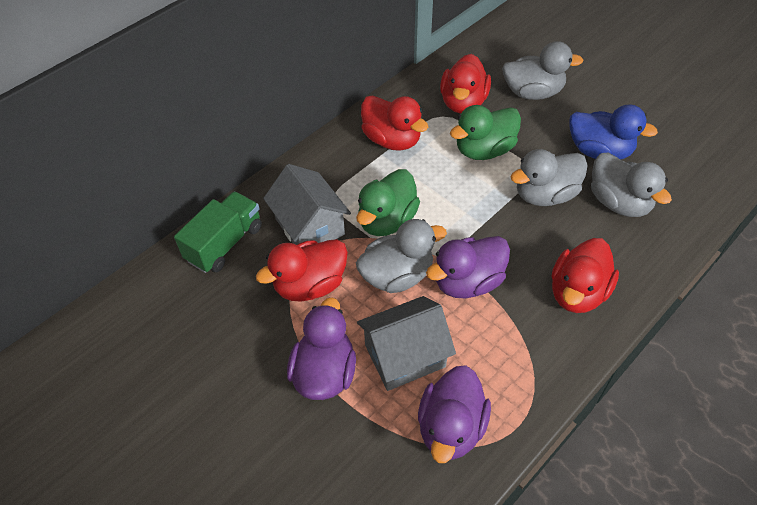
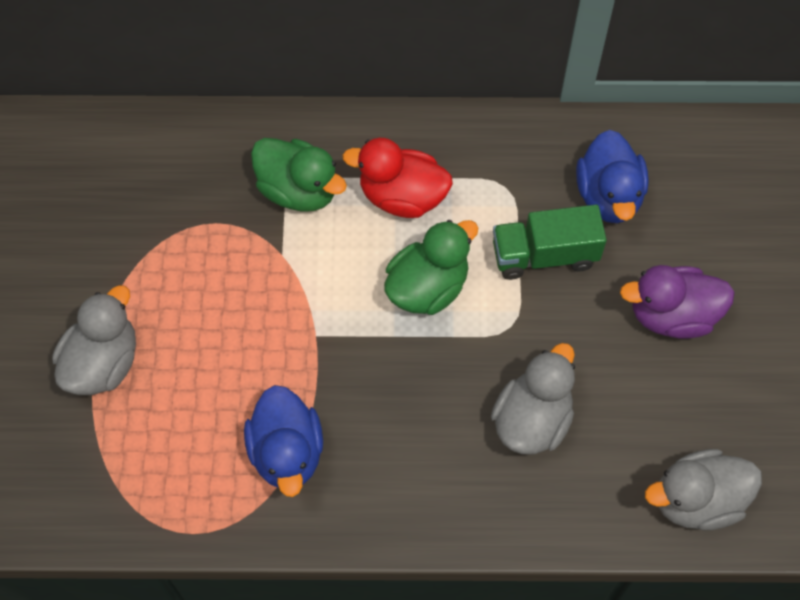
blue duck: [569,104,658,159] = 1 -> [244,385,323,497] [576,130,649,223] = 2
grey duck: [356,219,447,293] [502,41,583,100] [510,149,588,206] [591,153,672,217] = 4 -> [52,285,136,395] [491,343,575,455] [645,449,762,530] = 3
grey house: [263,164,351,245] [357,296,456,391] = 2 -> none = 0
purple duck: [287,297,356,400] [418,365,491,463] [426,236,510,298] = 3 -> [620,265,735,338] = 1
red duck: [256,239,348,301] [361,96,428,151] [440,54,491,114] [552,238,619,313] = 4 -> [342,138,453,218] = 1

